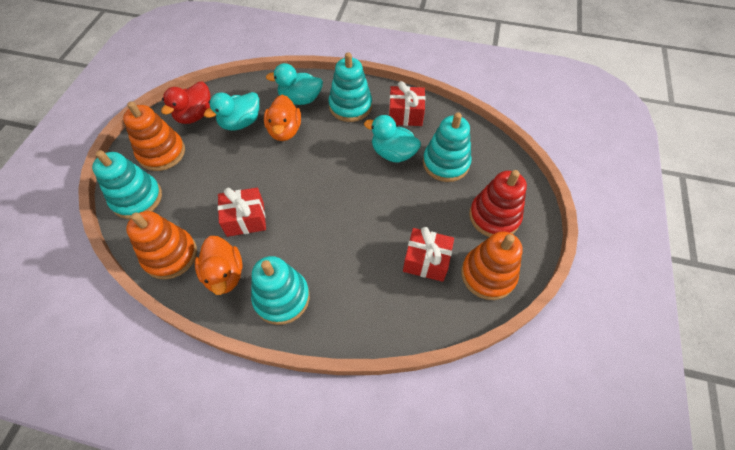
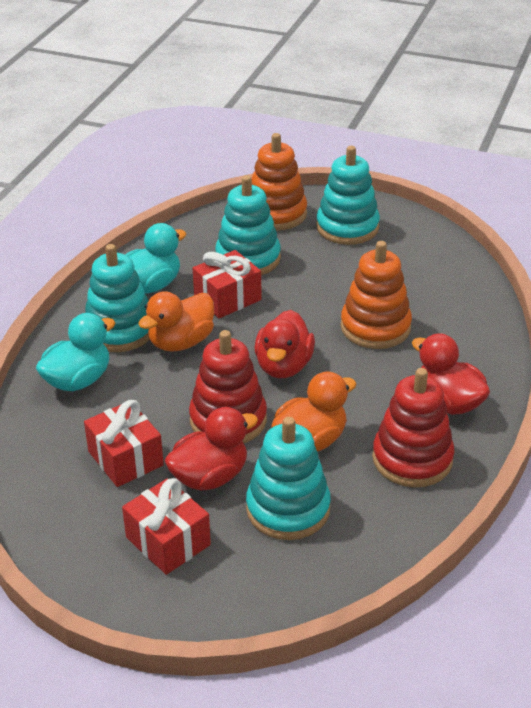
orange stacking toy: [123,101,185,171] [126,211,197,279] [461,232,523,300] = 3 -> [252,133,307,231] [341,241,412,349] = 2
red duck: [161,82,211,124] = 1 -> [165,407,258,491] [254,310,315,378] [412,333,490,415] = 3
red stacking toy: [469,170,527,237] = 1 -> [189,330,267,443] [372,368,455,487] = 2
turquoise duck: [204,92,259,131] [266,63,323,105] [364,115,421,162] = 3 -> [36,313,115,391] [125,223,186,293] = 2

